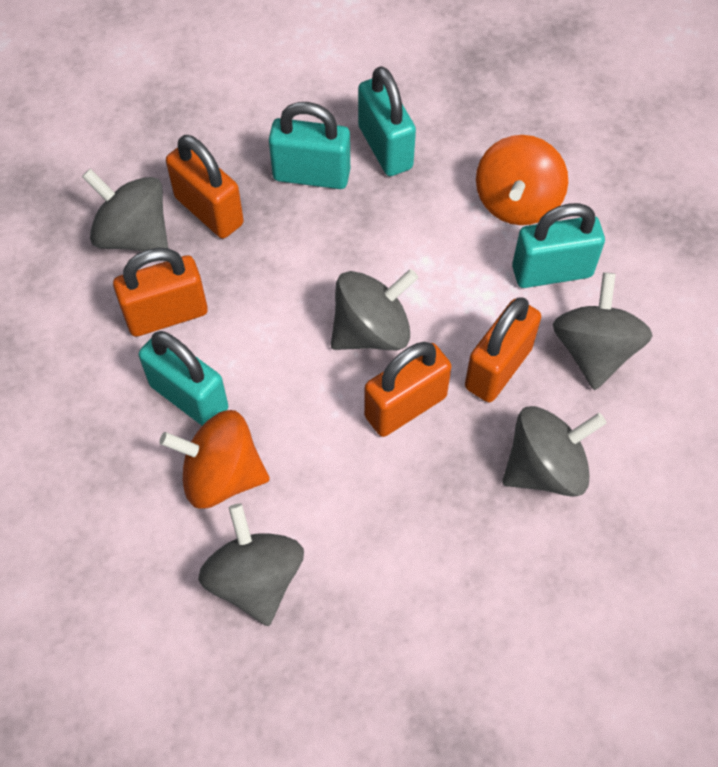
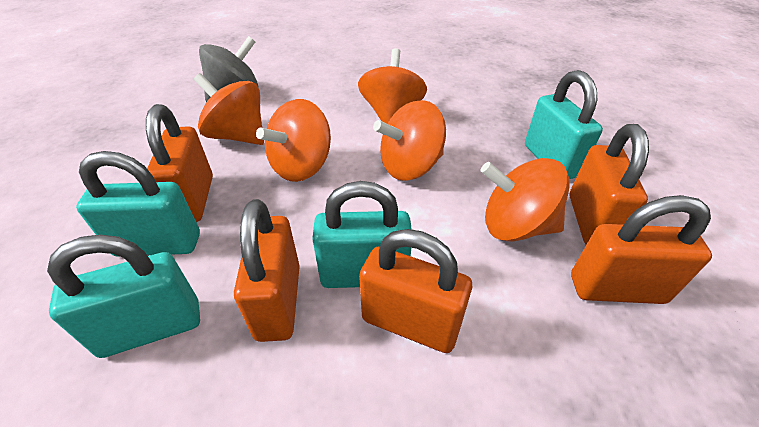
grey spinning top: [82,169,168,252] [198,503,304,626] [331,269,418,350] [502,406,606,497] [553,272,653,390] = 5 -> [199,36,259,102] = 1
orange padlock: [113,248,208,337] [166,135,244,238] [364,342,452,437] [465,297,541,402] = 4 -> [146,104,213,222] [234,199,300,342] [359,229,472,353] [570,124,649,245] [571,195,712,304] = 5
orange spinning top: [159,410,269,509] [476,135,568,225] = 2 -> [194,73,264,145] [256,99,331,182] [358,48,427,124] [373,100,446,181] [480,158,570,242] = 5

